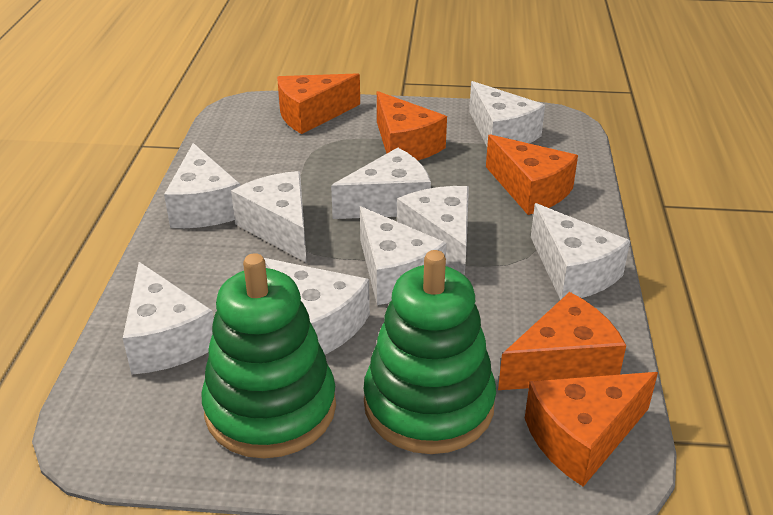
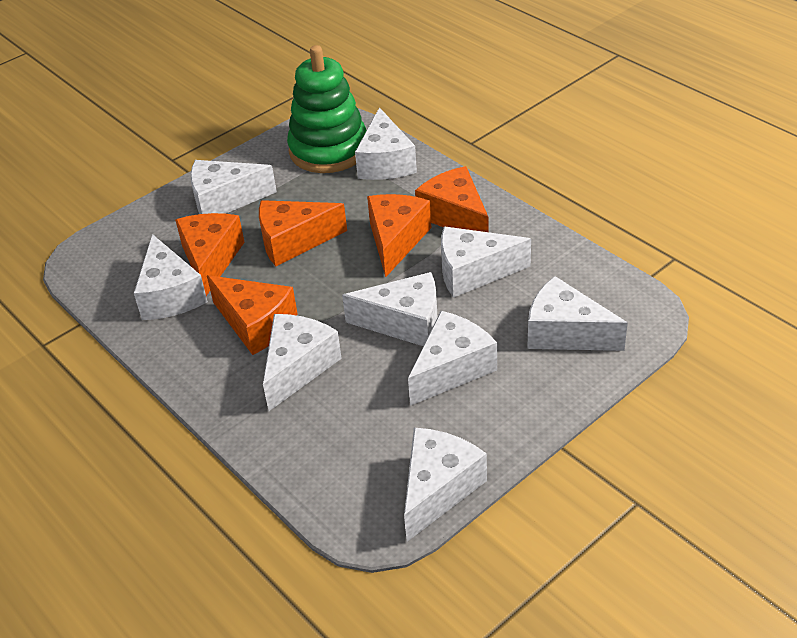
green stacking toy: [201,253,336,458] [364,250,496,454] = 2 -> [287,45,367,173] = 1

